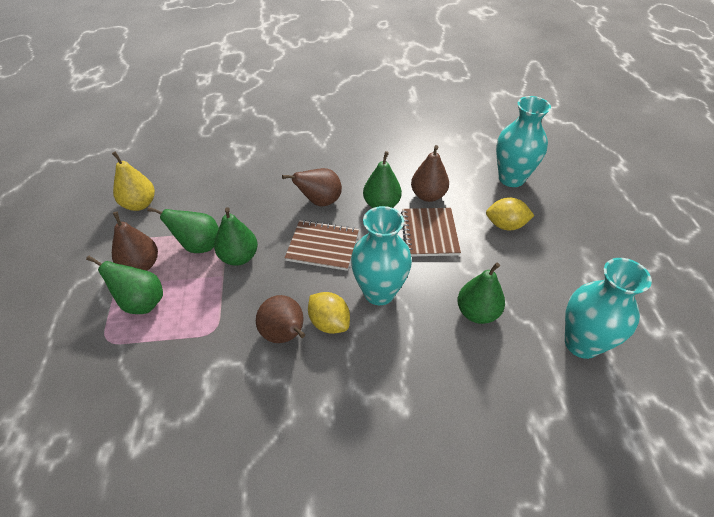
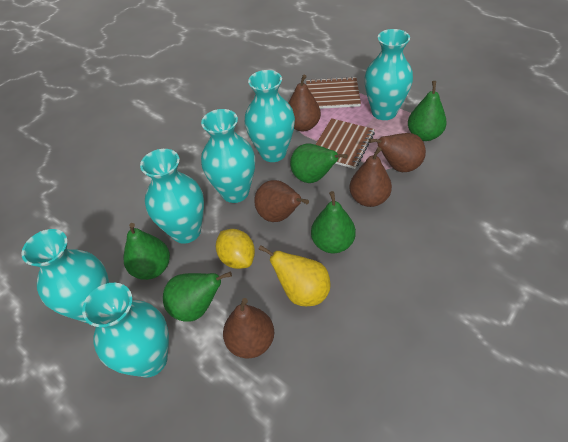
brown pear: [112,212,158,271] [256,295,305,343] [282,168,342,207] [411,145,449,202] = 4 -> [223,298,274,358] [254,180,309,222] [289,74,321,131] [349,147,392,207] [369,133,426,172] = 5
turquoise vase: [351,206,412,305] [496,96,551,187] [565,258,652,359] = 3 -> [21,229,109,323] [82,283,169,378] [140,149,204,244] [201,109,255,203] [245,70,295,162] [364,29,413,120] = 6
yellow lemon: [308,292,350,334] [486,197,534,230] = 2 -> [216,229,255,269] = 1

